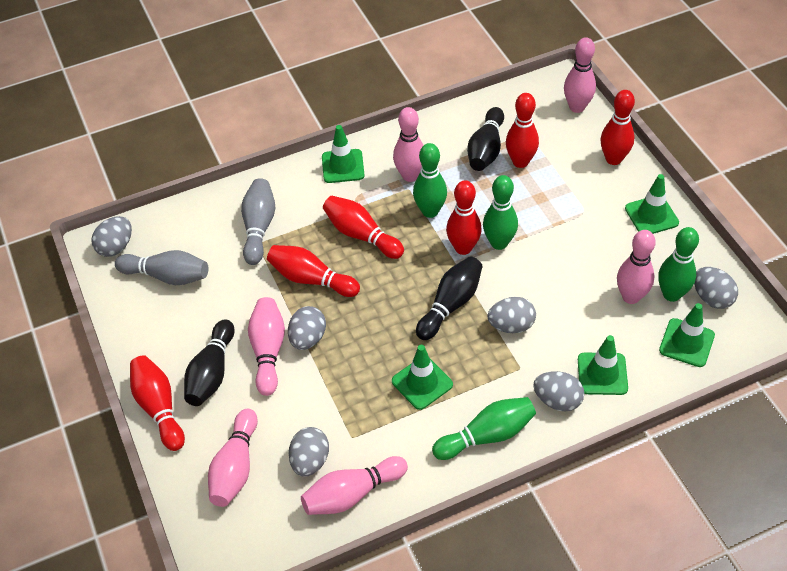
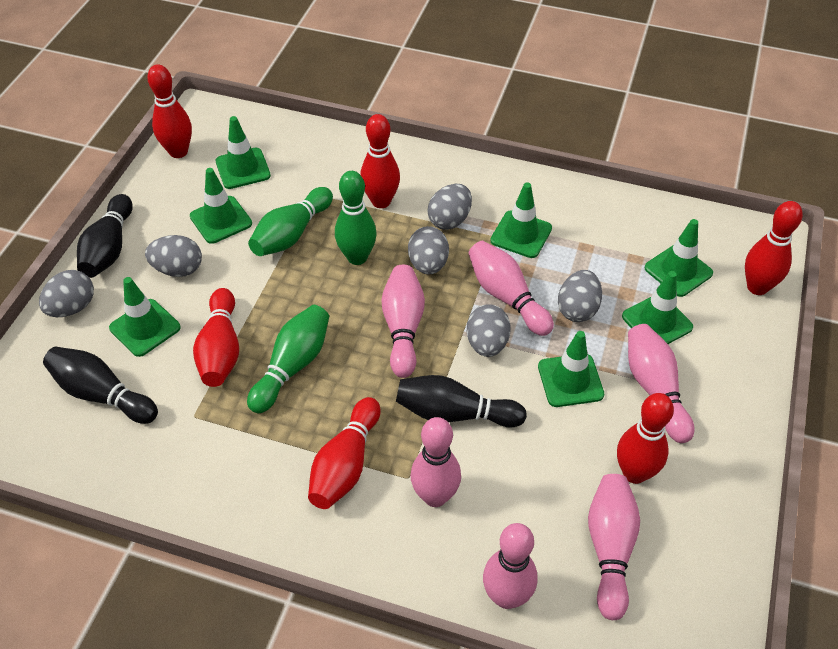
green bowling pin: [413,143,447,218] [432,397,536,460] [483,175,518,250] [658,227,699,302] = 4 -> [247,305,329,413] [248,187,333,256] [335,171,377,265] = 3
green traffic cone: [322,125,365,183] [392,345,453,410] [578,335,628,395] [625,174,679,234] [659,303,715,367] = 5 -> [109,277,181,357] [190,168,252,244] [216,116,271,189] [490,182,552,258] [538,331,604,407] [622,271,693,344] [645,219,713,297] = 7
grey bowling pin: [115,250,208,285] [241,178,275,265] = 2 -> none = 0

